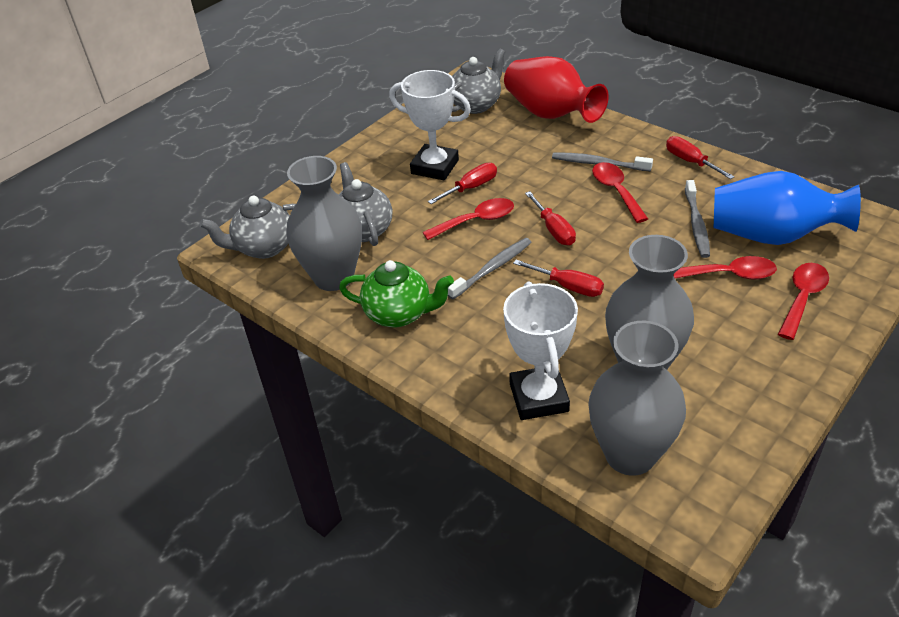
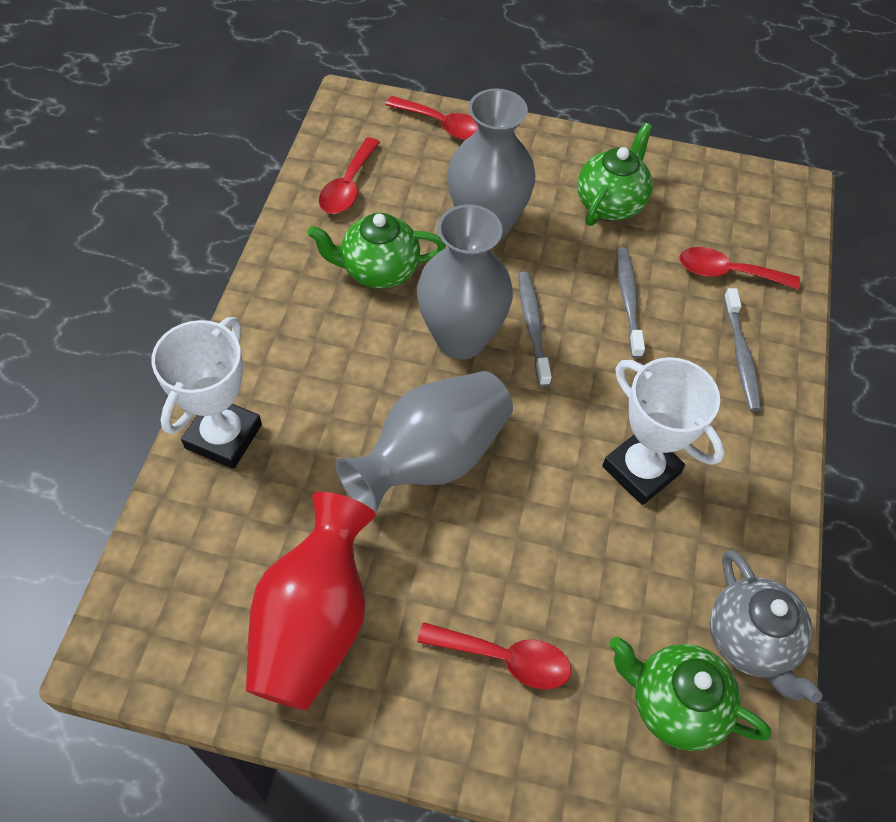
blue vase: [714,171,861,245] = 1 -> none = 0
green teapot: [339,260,454,327] = 1 -> [307,213,446,289] [577,123,653,226] [610,636,771,751] = 3
grey teapot: [200,195,296,259] [338,162,392,246] [452,49,505,114] = 3 -> [710,550,823,703] = 1
red screwdriver: [428,163,497,204] [513,260,604,297] [525,191,576,245] [666,136,735,179] = 4 -> none = 0

